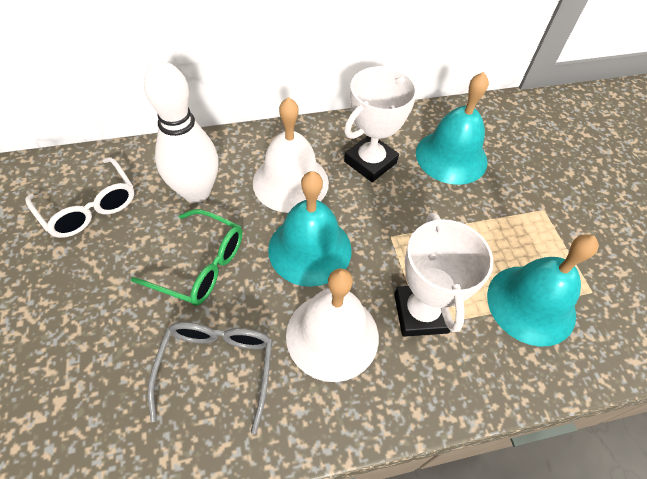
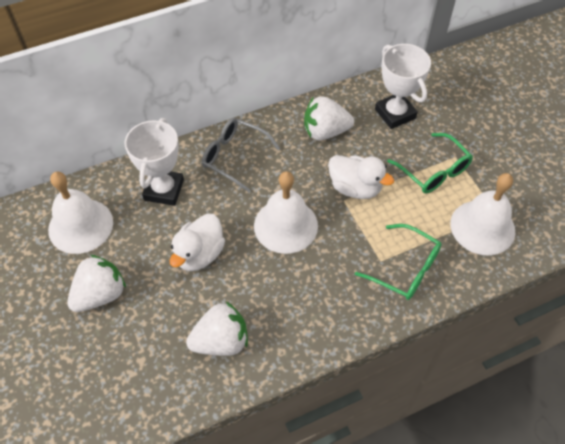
green glasses: [131,209,243,306] = 1 -> [355,224,442,300] [387,133,473,193] = 2
turquoise bell: [268,171,352,287] [416,72,489,185] [487,234,599,347] = 3 -> none = 0
white bell: [253,97,329,213] [286,268,379,382] = 2 -> [48,172,113,254] [254,171,318,254] [450,173,515,256] = 3
white bowling pin: [144,62,219,203] = 1 -> none = 0
white duck: none = 0 -> [170,214,225,271] [328,155,394,199] = 2
white glasses: [25,157,134,238] = 1 -> none = 0
white strawberry: none = 0 -> [67,255,126,312] [186,302,248,356] [304,96,354,140] = 3

